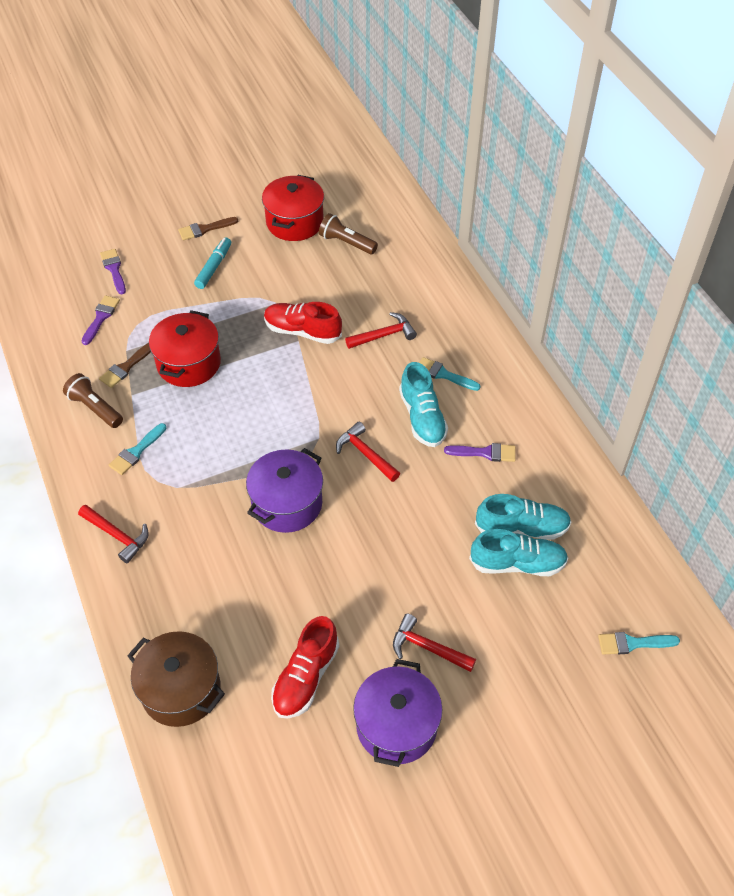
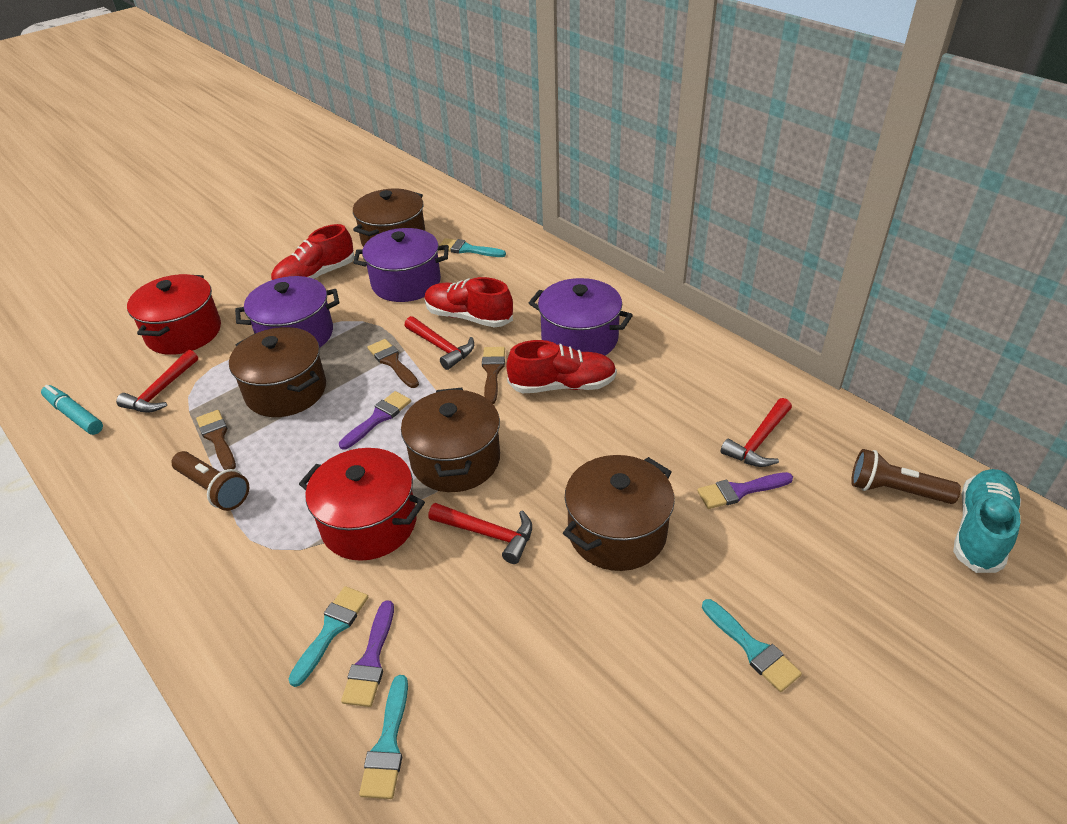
brown brush: [99,343,151,388] [178,217,238,240] = 2 -> [196,410,236,470] [367,339,419,388] [482,347,505,404] = 3
brown pot: [127,631,225,727] = 1 -> [229,327,326,417] [353,189,425,247] [401,388,500,492] [563,455,675,571] = 4
purple pot: [246,448,323,533] [353,659,442,767] = 2 -> [235,276,339,347] [353,228,449,302] [529,278,633,356] = 3
red shoe: [264,302,342,344] [271,616,339,719] = 2 -> [271,224,354,280] [424,277,513,327] [506,340,617,393] = 3
turquoise brush: [109,423,167,475] [419,357,481,391] [598,632,680,655] = 3 -> [288,586,368,687] [359,675,408,799] [439,238,506,257] [702,599,802,692] = 4
turquoise shoe: [399,362,448,447] [469,529,568,576] [475,494,571,540] = 3 -> [953,469,1021,573] = 1

